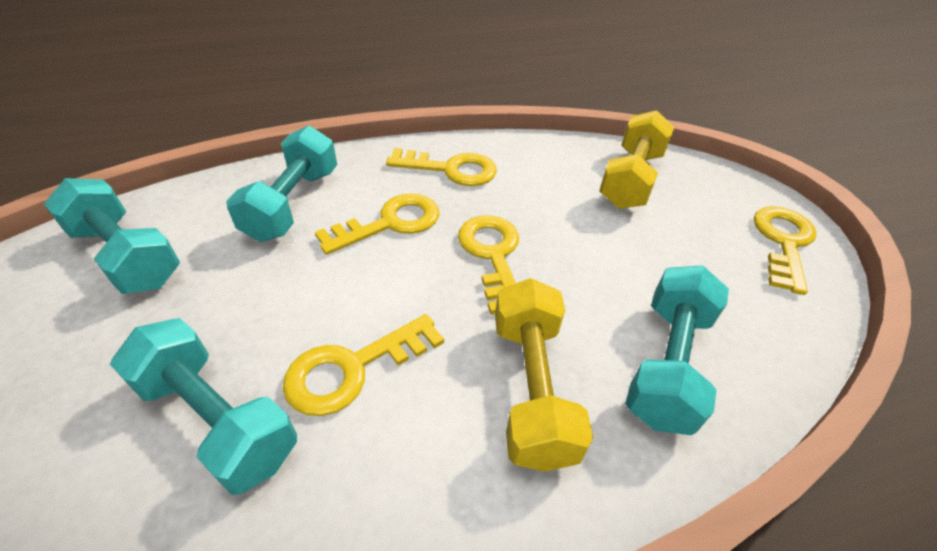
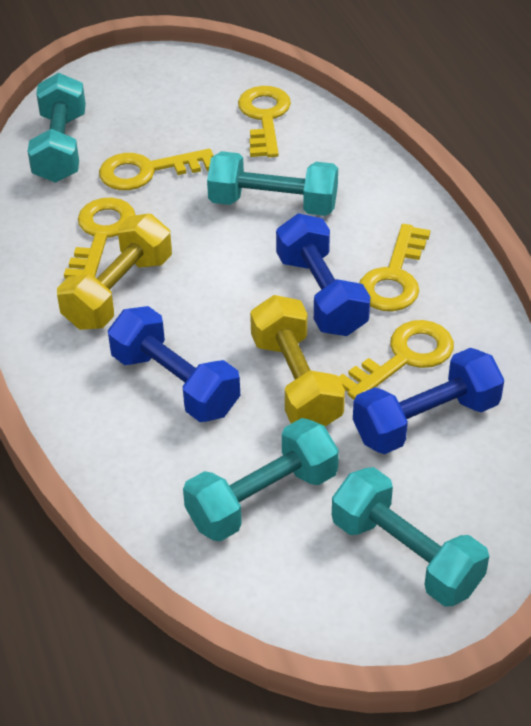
blue dumbbell: none = 0 -> [108,306,240,422] [276,214,370,336] [353,348,504,454] = 3

